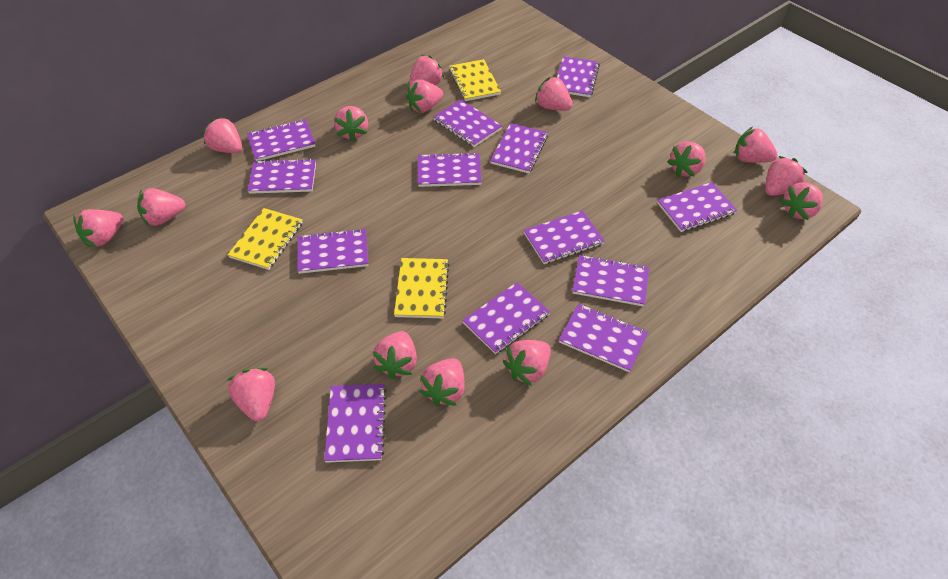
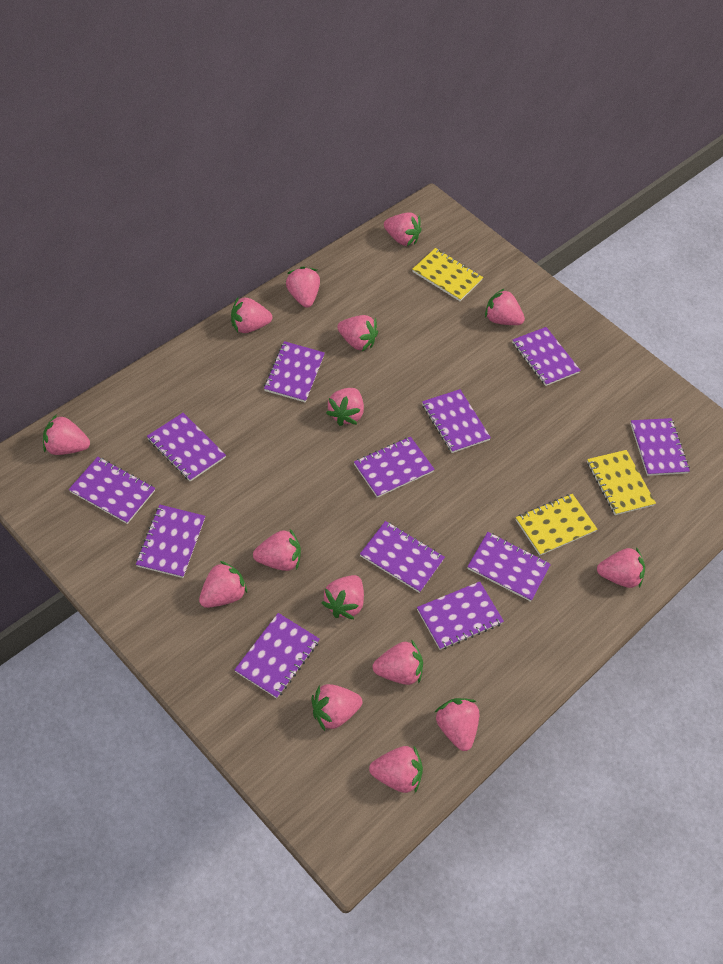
purple notebook: [247,119,316,161] [247,159,316,194] [297,228,368,274] [324,384,386,463] [418,152,482,187] [433,99,502,147] [462,282,550,354] [490,123,548,173] [524,211,605,264] [557,56,600,97] [559,304,648,372] [572,255,649,307] [657,182,738,232] = 13 -> [69,457,155,524] [136,505,205,578] [147,413,226,482] [234,613,320,699] [264,341,325,402] [354,437,435,498] [360,521,445,593] [417,581,504,650] [422,389,491,453] [467,532,551,602] [512,327,581,386] [630,418,690,476] = 12

